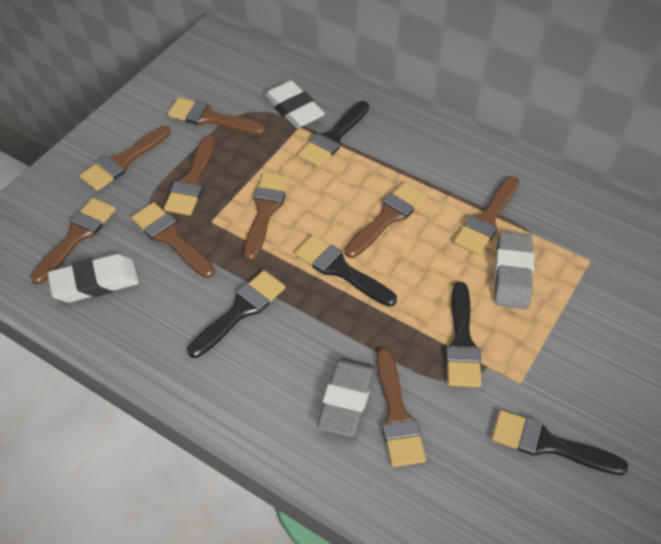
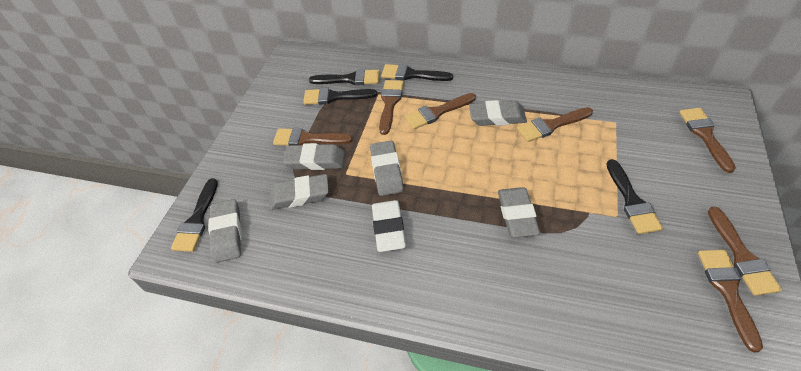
brown brush: [30,198,116,285] [80,126,171,191] [131,202,215,278] [164,135,216,216] [168,97,266,135] [244,172,290,261] [345,182,427,258] [376,349,426,467] [454,176,519,255] = 9 -> [273,128,352,145] [379,80,404,135] [404,93,476,129] [517,107,593,142] [679,108,736,173] [698,250,763,352] [708,206,782,296] = 7
grey eraser: [317,358,375,437] [494,231,534,309] = 2 -> [208,199,242,263] [270,174,329,210] [283,143,345,170] [370,141,404,196] [469,100,527,126] [498,187,540,237] = 6
white eraser: [48,254,139,302] [264,80,325,128] = 2 -> [372,200,406,252] = 1

